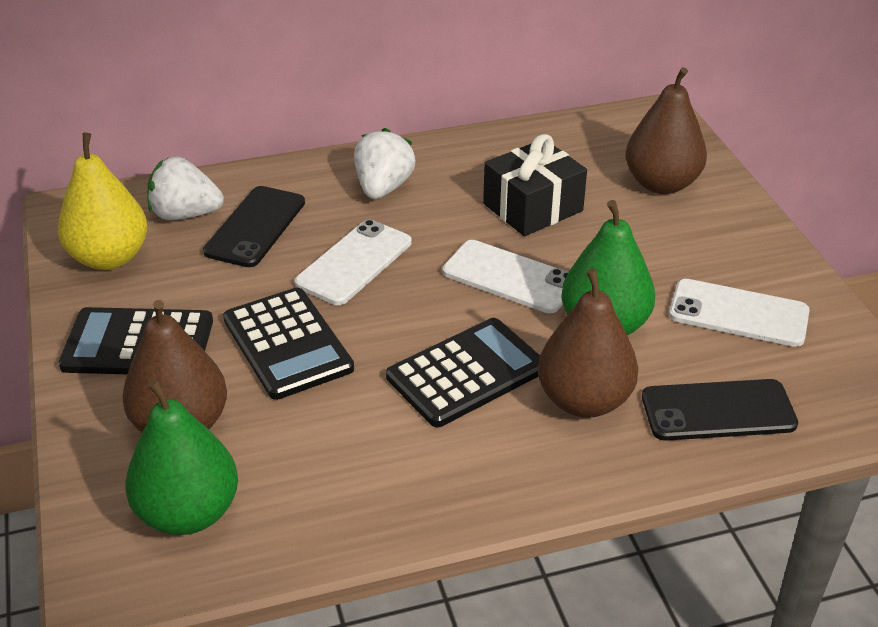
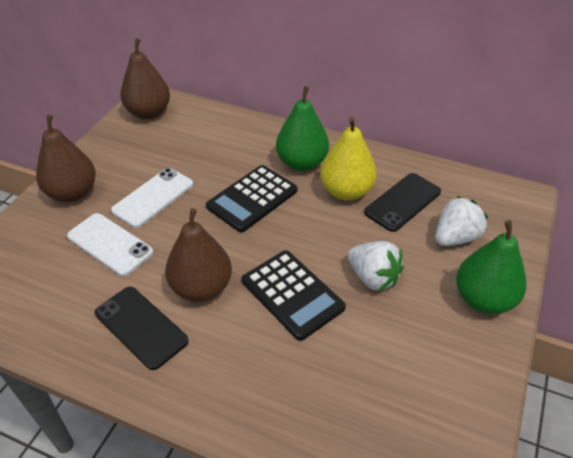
black calculator: [59,307,213,374] [223,288,354,400] [386,318,540,427] = 3 -> [206,165,298,232] [242,250,346,341] = 2
black gift: [483,134,587,236] = 1 -> none = 0
white phone: [295,219,412,305] [442,240,569,313] [669,279,810,347] = 3 -> [67,213,153,276] [111,168,193,228] = 2

